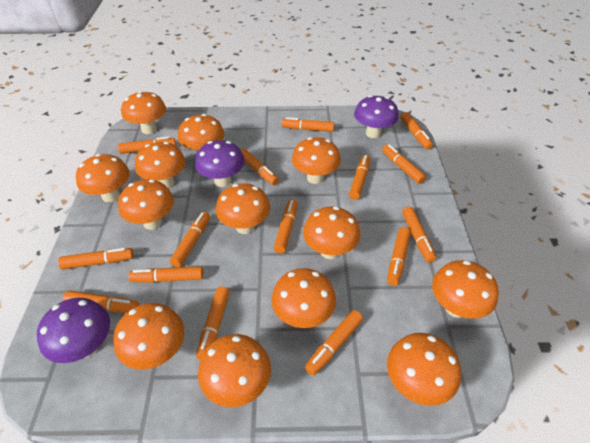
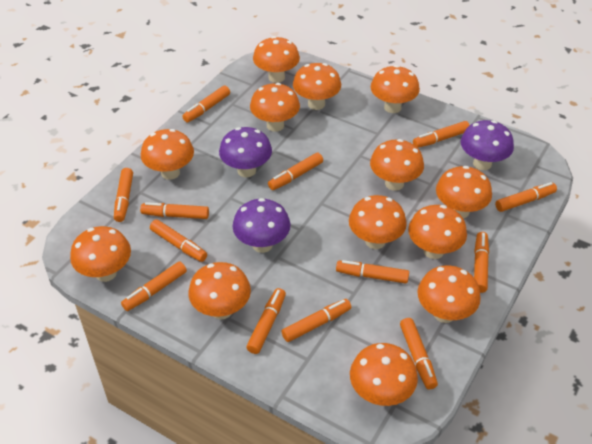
orange marker: [58,248,133,269] [63,291,139,313] [118,136,176,154] [129,266,203,283] [170,212,210,267] [196,286,230,360] [240,148,279,185] [274,199,297,254] [282,117,334,132] [305,310,363,376] [349,155,370,200] [382,144,426,184] [387,227,411,286] [401,112,433,149] [402,207,436,263] = 15 -> [114,168,133,222] [121,261,187,311] [140,202,209,219] [150,219,207,262] [182,86,230,122] [246,288,286,354] [268,153,323,190] [281,299,351,342] [336,260,409,283] [400,318,438,390] [413,121,470,148] [474,232,489,293] [495,182,557,212] = 13

